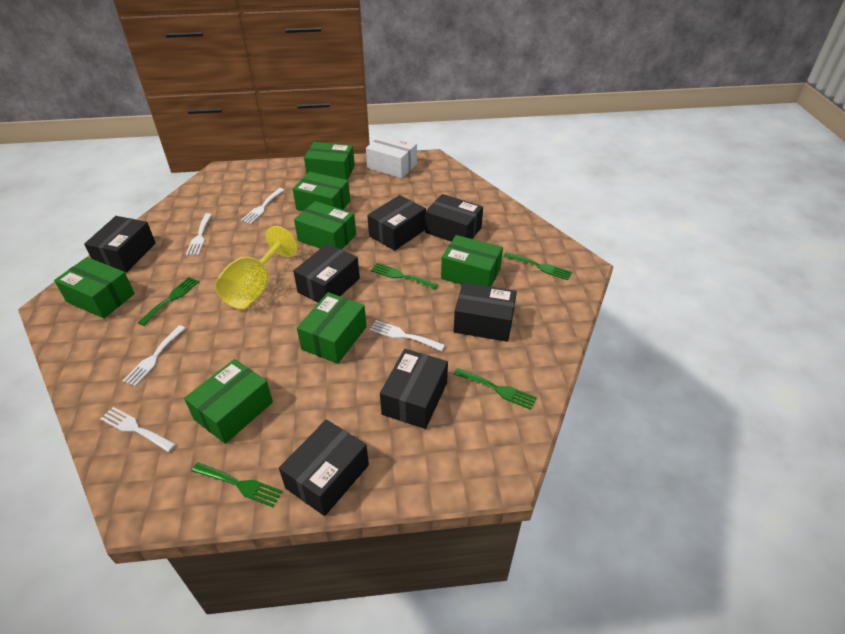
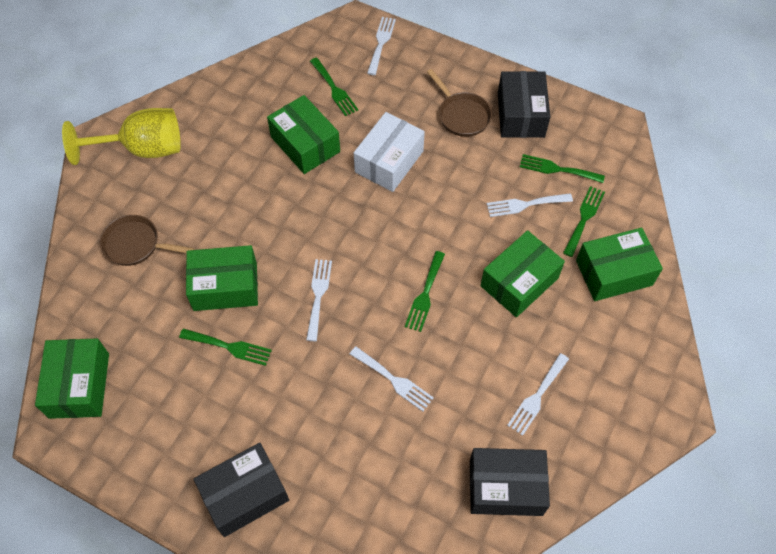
black box: [84,216,156,272] [279,419,369,516] [293,244,360,303] [367,195,426,251] [380,349,448,429] [425,194,483,242] [454,283,517,342] = 7 -> [193,443,289,537] [470,448,550,516] [498,71,550,138] = 3
brown pan: none = 0 -> [100,215,194,266] [427,69,492,137] = 2
green box: [54,257,135,318] [184,359,273,444] [293,172,350,211] [294,201,356,249] [297,292,367,364] [304,142,355,180] [441,235,503,287] = 7 -> [35,339,109,419] [186,245,258,311] [267,95,340,174] [480,230,565,317] [576,228,663,301] = 5

